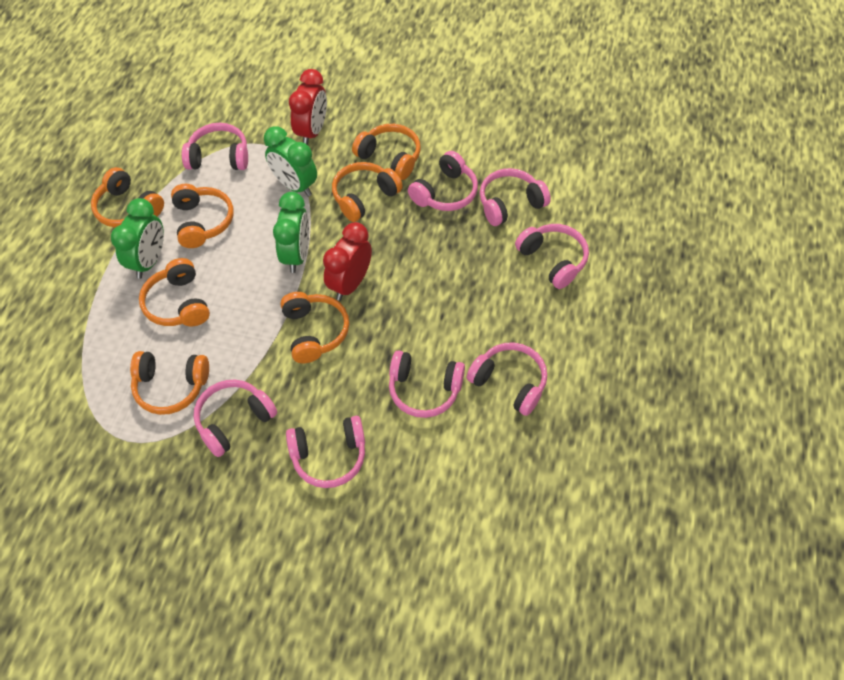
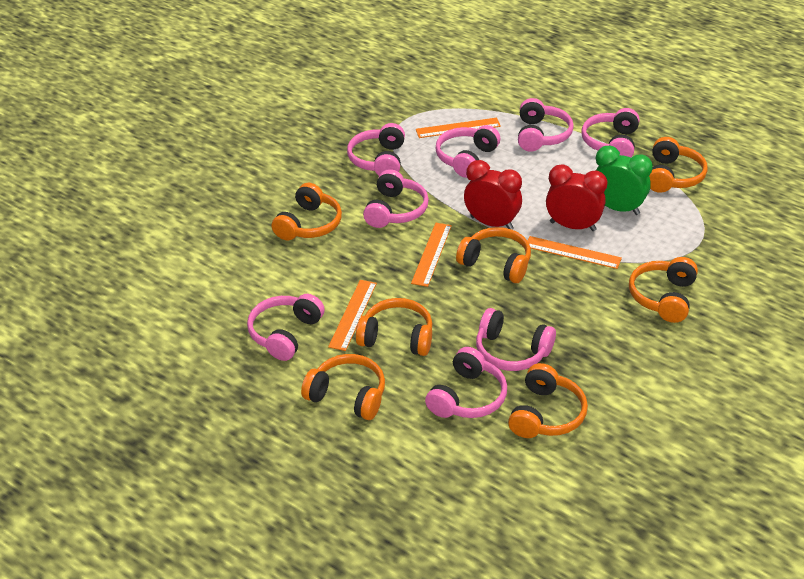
green clock: [111,198,164,279] [264,126,317,197] [273,192,309,273] = 3 -> [595,146,653,215] = 1
orange ruler: none = 0 -> [328,280,377,351] [411,223,452,287] [416,118,501,138] [528,236,622,269] = 4

